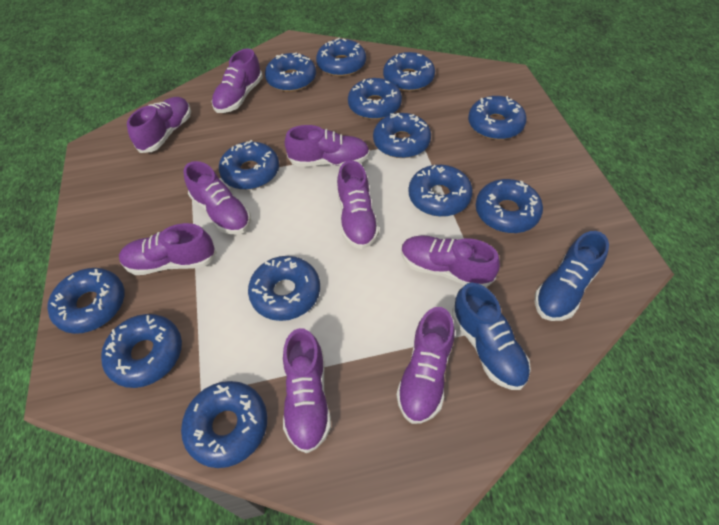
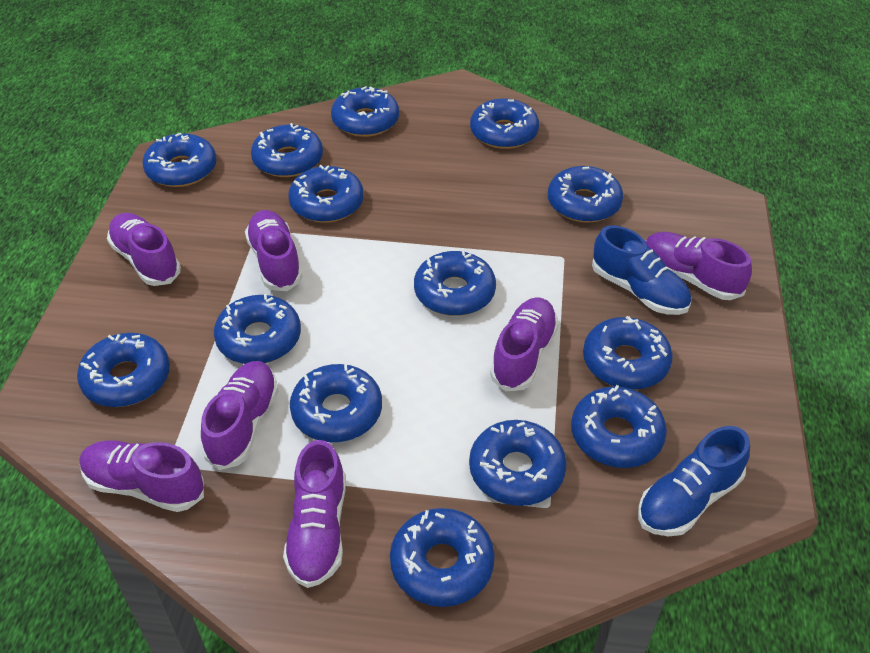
blue donut: [47,268,124,334] [101,314,182,388] [181,381,267,468] [219,140,279,190] [248,256,320,321] [265,53,316,92] [316,38,366,77] [348,78,402,120] [373,113,431,158] [383,52,435,91] [408,165,473,217] [468,96,527,140] [476,179,543,233] = 13 -> [77,333,170,407] [142,133,217,187] [214,294,301,364] [251,123,323,177] [288,165,364,223] [290,364,382,442] [331,86,399,137] [390,508,495,607] [414,250,496,316] [469,420,567,506] [470,98,539,149] [548,166,623,222] [571,385,667,468] [583,316,673,390] = 14
purple shoe: [119,223,217,275] [127,97,191,153] [184,161,251,235] [212,49,263,113] [283,328,331,453] [285,125,370,166] [337,160,379,249] [396,307,455,424] [401,235,500,287] = 9 -> [80,440,204,512] [107,213,181,286] [201,361,278,470] [245,210,302,291] [283,440,346,588] [490,297,559,392] [646,232,752,300] = 7

